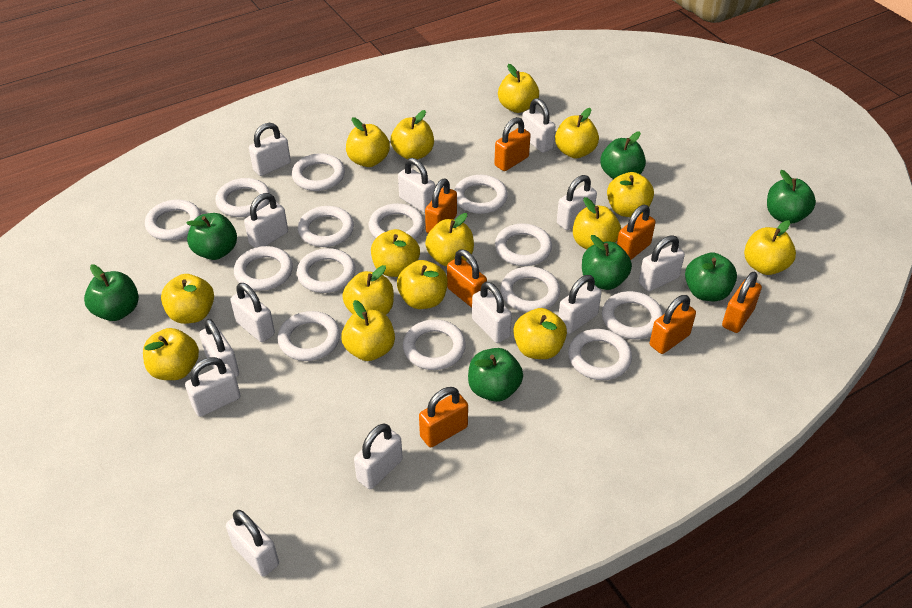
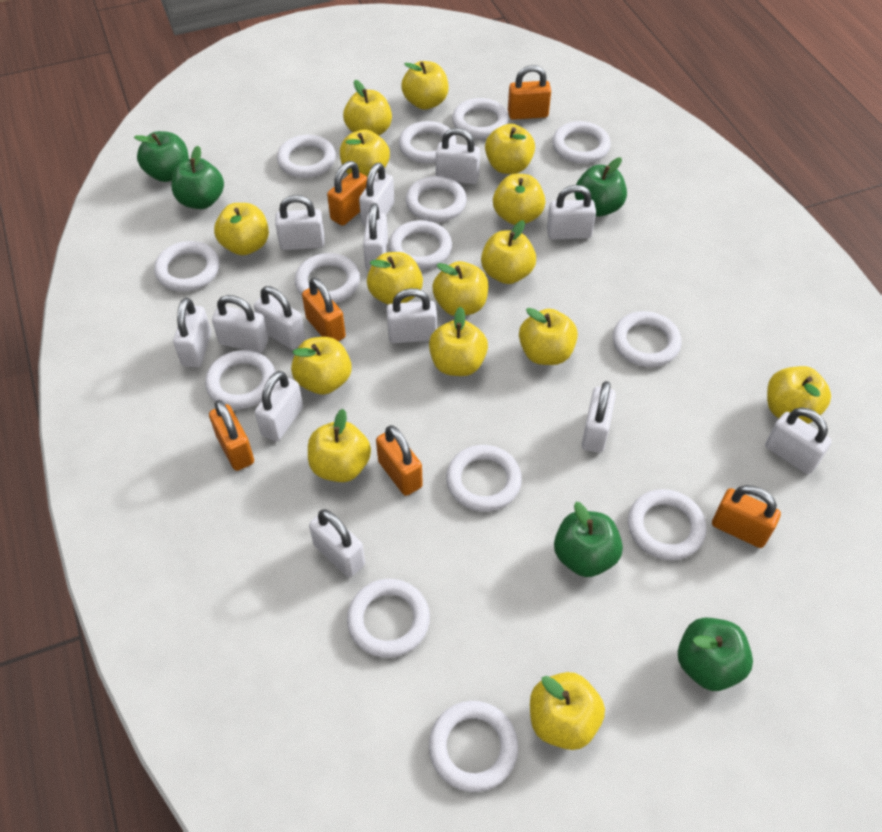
green apple: [84,265,139,321] [186,213,237,260] [468,348,523,402] [582,235,632,290] [601,132,646,179] [685,253,737,301] [767,170,816,224] = 7 -> [134,131,189,182] [171,146,224,209] [554,502,623,577] [575,158,627,216] [678,618,753,691] = 5
orange padlock: [419,387,468,447] [425,179,457,233] [447,249,487,308] [494,117,531,171] [617,205,656,260] [650,295,696,354] [722,272,762,333] = 7 -> [209,400,254,471] [302,277,346,341] [327,161,367,226] [376,425,423,496] [508,65,551,120] [712,485,781,548] = 6

